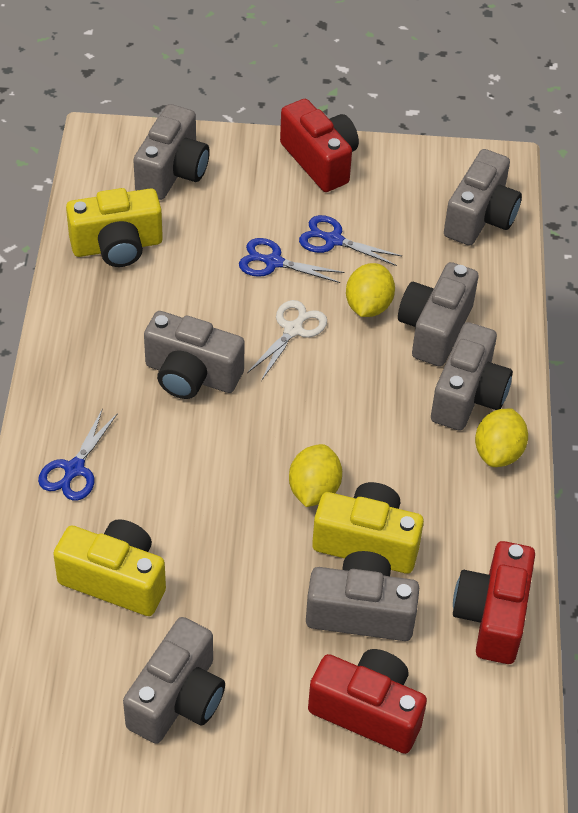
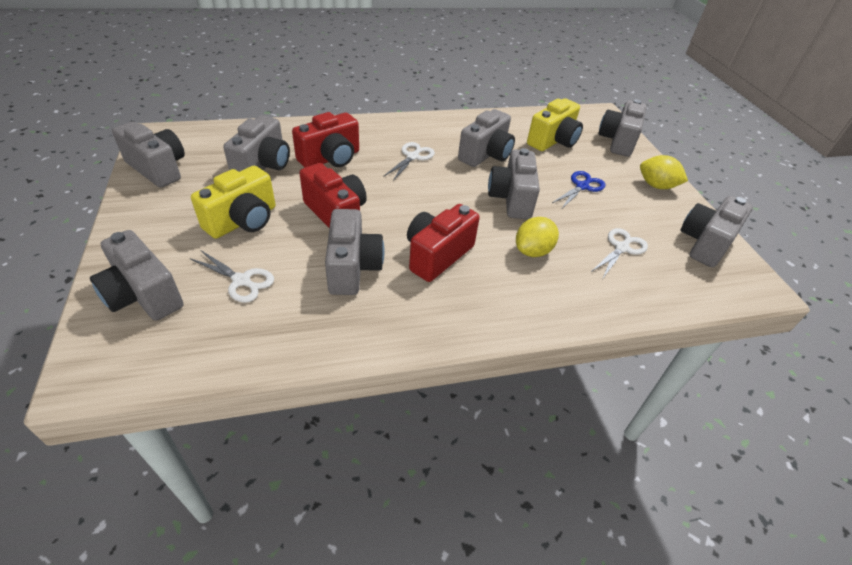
blue scissors: [38,408,118,501] [239,238,344,283] [299,215,402,266] = 3 -> [552,171,606,208] = 1
grey camera: [123,617,225,744] [133,104,210,200] [144,311,245,399] [306,551,419,641] [398,262,479,367] [431,322,513,431] [444,149,522,246] = 7 -> [90,230,183,321] [112,121,185,188] [223,115,290,172] [325,209,385,295] [458,109,515,167] [488,148,540,220] [598,99,647,157] [680,196,753,267] = 8
white scissors: [247,300,327,381] = 1 -> [191,250,274,303] [383,142,435,181] [591,228,648,278] = 3
yellow camera: [53,519,166,616] [66,188,163,267] [312,482,424,574] = 3 -> [191,166,275,239] [527,98,583,151] = 2
yellow lemon: [289,444,342,507] [346,263,395,317] [475,409,528,467] = 3 -> [516,217,559,257] [640,155,688,189] = 2

